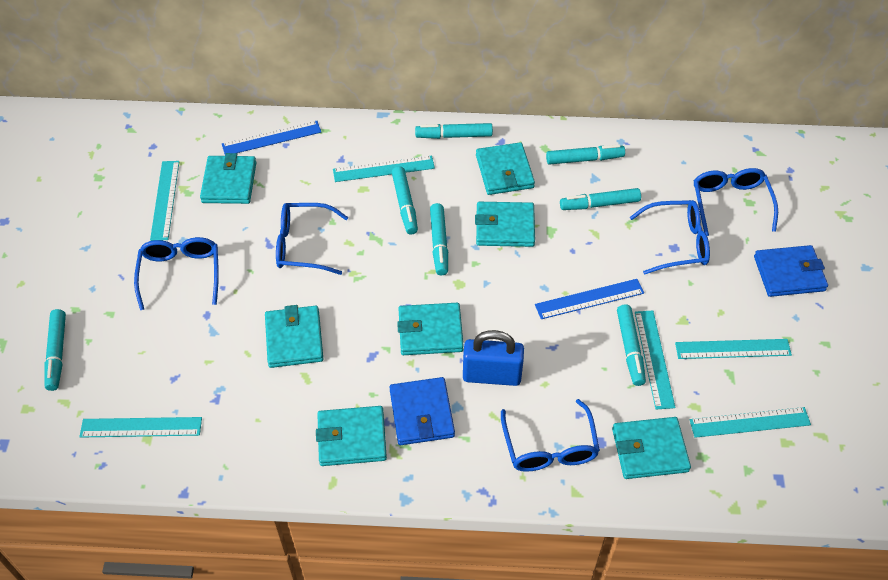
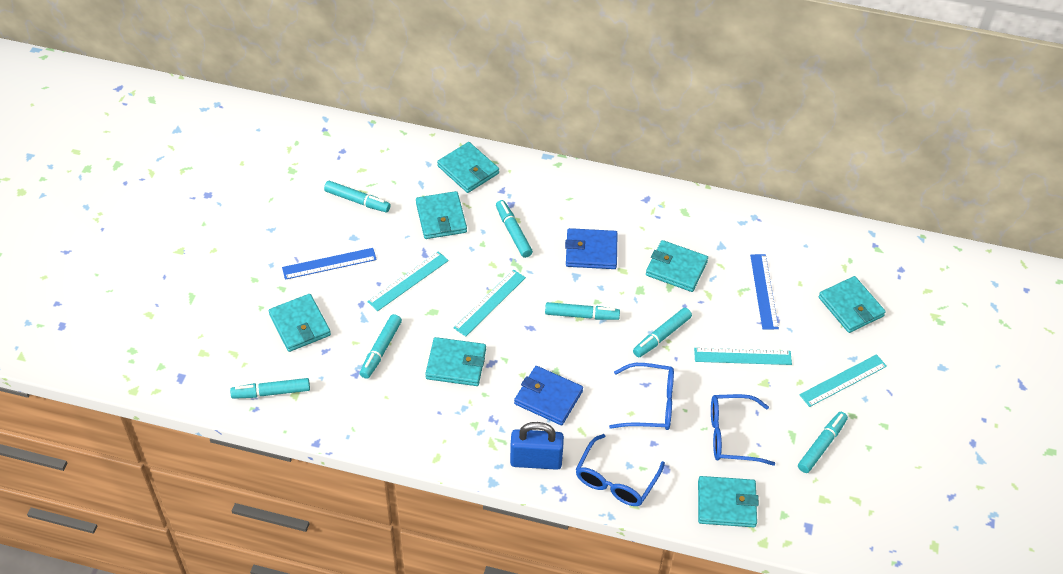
blue glasses: [134,237,219,310] [276,203,348,275] [501,399,600,472] [630,200,710,275] [694,168,778,236] = 5 -> [576,434,665,506] [609,363,674,430] [711,394,775,466] = 3
turquoise ruler: [79,417,202,438] [150,161,179,241] [333,156,435,182] [635,310,676,409] [675,339,792,359] [690,407,811,438] = 6 -> [367,251,449,311] [454,270,526,337] [694,348,792,365] [799,354,887,407] = 4

